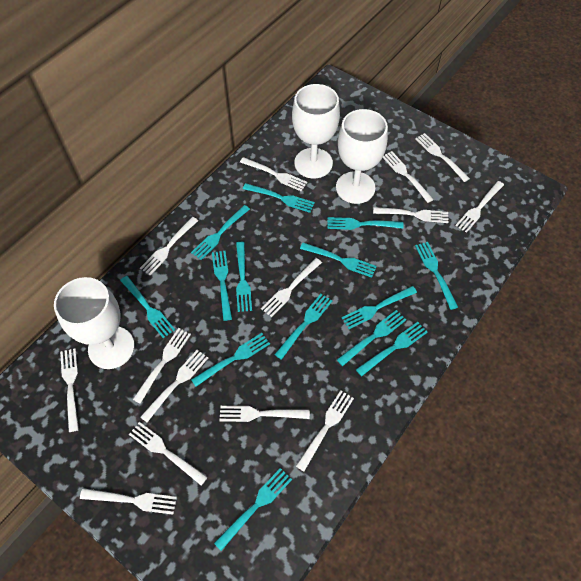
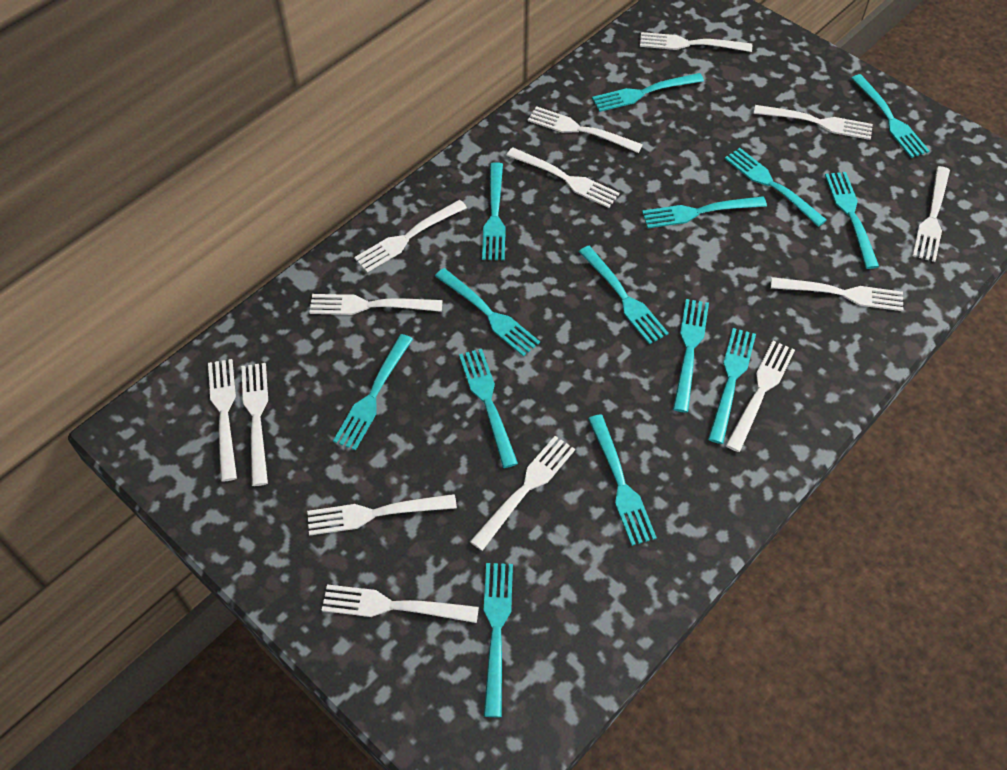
white goblet: [54,277,135,369] [292,84,340,178] [336,109,388,204] = 3 -> none = 0

